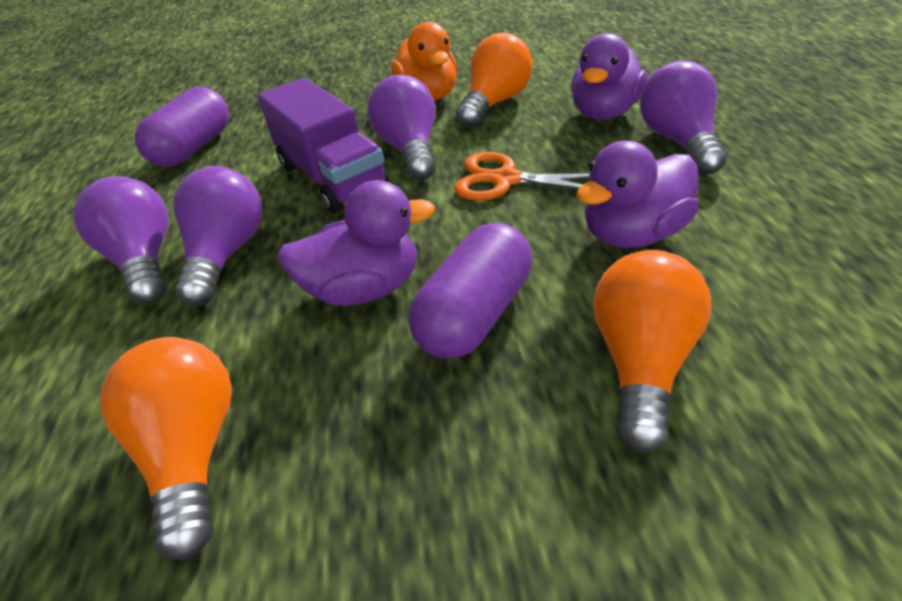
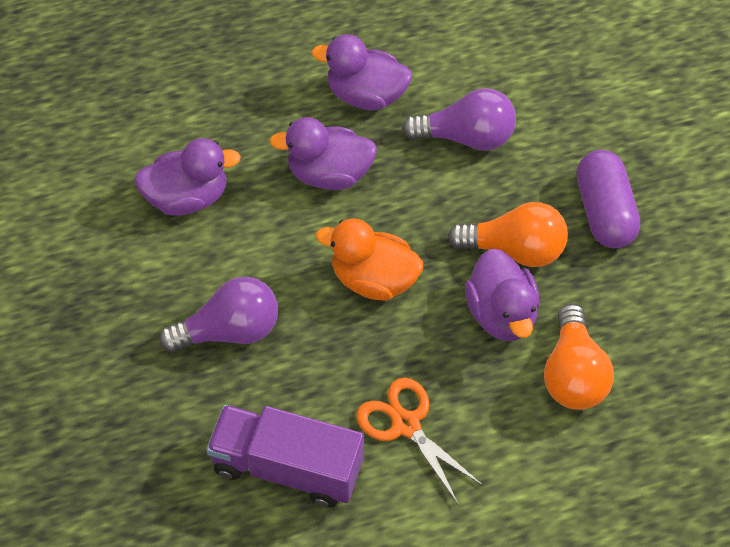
orange light bulb: [100,337,232,560] [456,33,533,128] [593,250,712,454] = 3 -> [448,202,568,267] [544,304,614,410] = 2
purple capsule: [134,87,229,167] [408,222,532,359] = 2 -> [577,150,640,248] = 1
purple duck: [278,180,435,306] [571,33,647,120] [576,141,699,248] = 3 -> [134,138,241,216] [270,117,377,190] [312,34,412,110] [465,248,540,341] = 4
purple light bulb: [73,176,169,304] [173,166,263,306] [367,75,436,180] [640,61,727,175] = 4 -> [159,277,278,352] [402,88,516,151] = 2

